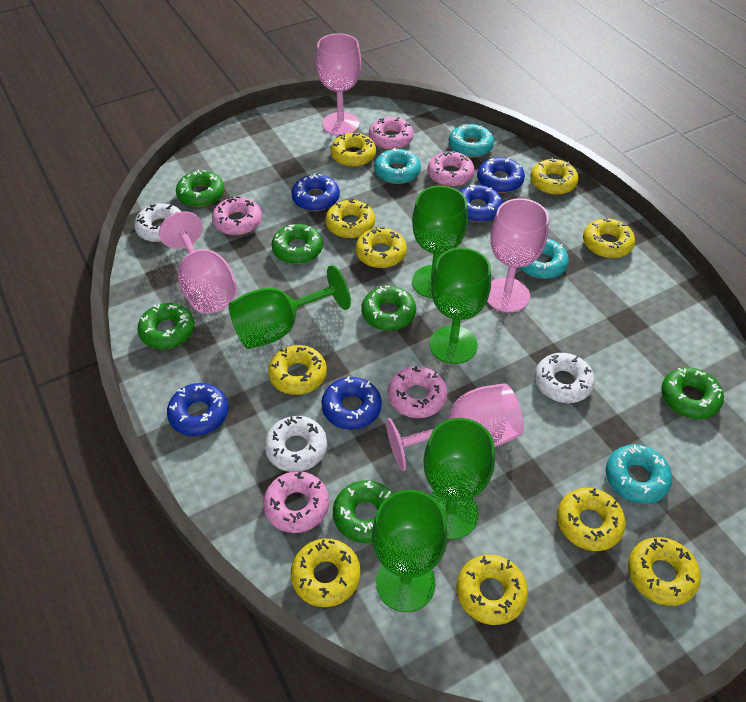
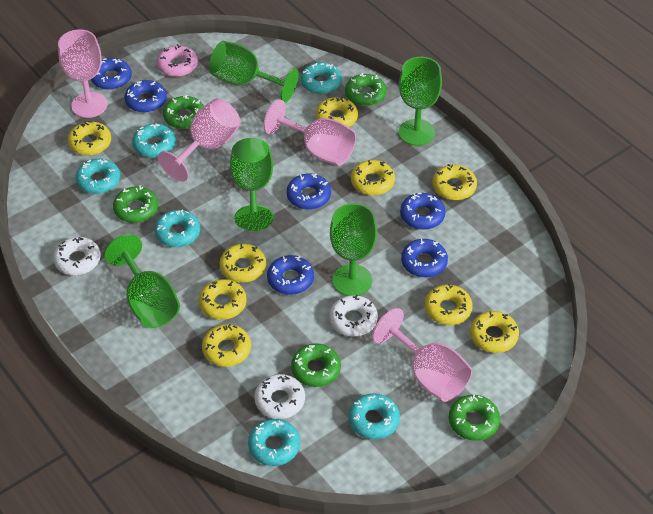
blue donut: [167,383,228,436] [291,173,340,211] [321,376,382,430] [460,185,503,222] [477,157,525,193] = 5 -> [91,58,132,90] [125,80,167,113] [267,255,314,295] [286,174,331,210] [400,193,445,230] [401,239,448,277] = 6
green donut: [138,303,195,349] [176,170,225,207] [271,224,323,264] [333,480,393,543] [361,286,416,331] [661,367,724,419] = 6 -> [113,185,158,223] [163,95,204,129] [291,343,341,387] [345,73,387,106] [449,394,500,441] = 5
pink donut: [212,197,262,235] [263,471,329,533] [369,117,414,150] [388,366,447,418] [428,150,475,187] = 5 -> [157,44,198,77] = 1
turquoise donut: [374,148,421,184] [449,124,494,158] [520,239,569,279] [606,444,672,504] = 4 -> [76,159,120,194] [132,123,176,158] [154,209,200,247] [248,419,300,466] [301,62,342,94] [349,393,400,439] = 6
yellow donut: [268,345,327,395] [291,538,361,607] [325,199,375,238] [331,133,376,167] [355,227,407,268] [456,555,528,625] [530,158,579,195] [557,488,626,551] [583,217,635,258] [628,537,701,606] = 10 -> [68,121,111,156] [199,279,247,320] [202,324,251,367] [219,244,266,283] [316,97,358,127] [351,160,395,195] [424,283,473,325] [432,164,477,200] [470,311,519,353] = 9

